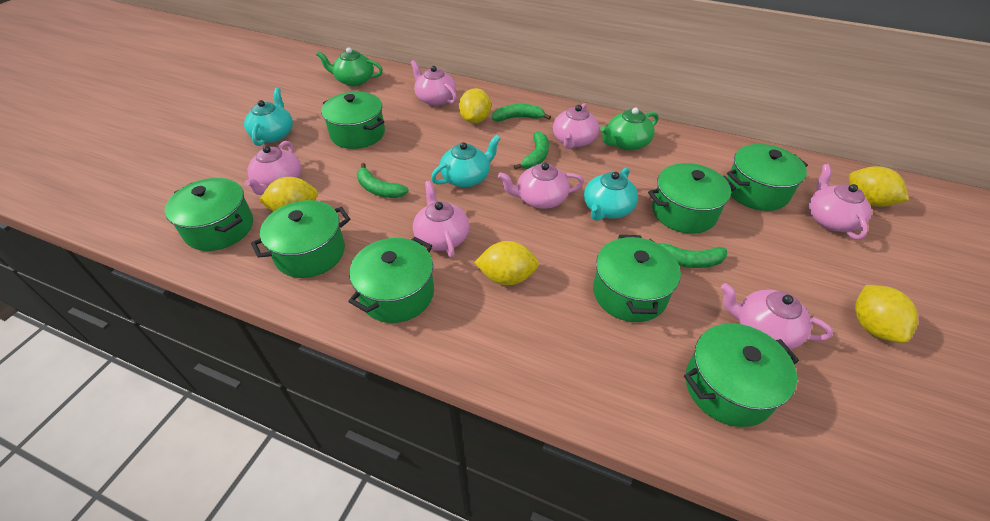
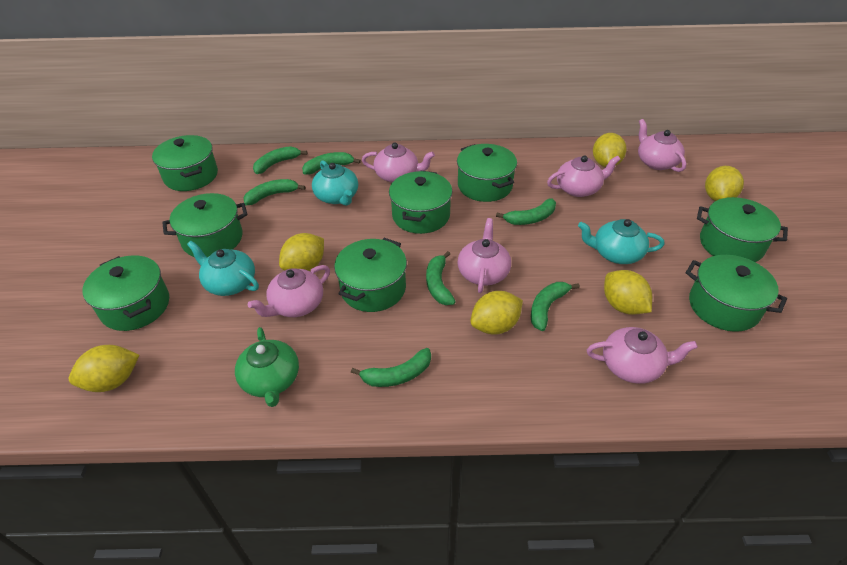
green banana: [357,163,409,198] [492,104,551,121] [514,131,549,170] [649,239,727,268] = 4 -> [243,179,305,205] [253,146,308,174] [302,152,361,175] [351,348,431,387] [426,251,456,305] [496,198,556,225] [531,282,580,331] = 7
green teapot: [317,47,383,86] [600,107,658,150] = 2 -> [235,327,299,407] = 1
pink teapot: [245,141,301,195] [410,60,457,106] [413,181,469,258] [498,163,584,209] [553,103,599,149] [721,283,833,350] [809,164,872,240] = 7 -> [248,265,330,317] [362,143,435,183] [458,218,511,293] [547,155,621,197] [587,327,698,384] [638,119,686,172] = 6
yellow lemon: [259,177,318,212] [459,88,491,124] [474,241,539,286] [849,166,909,207] [855,285,918,343] = 5 -> [69,345,139,392] [279,233,324,271] [470,291,523,335] [593,133,627,167] [604,270,652,315] [705,166,744,201] = 6

